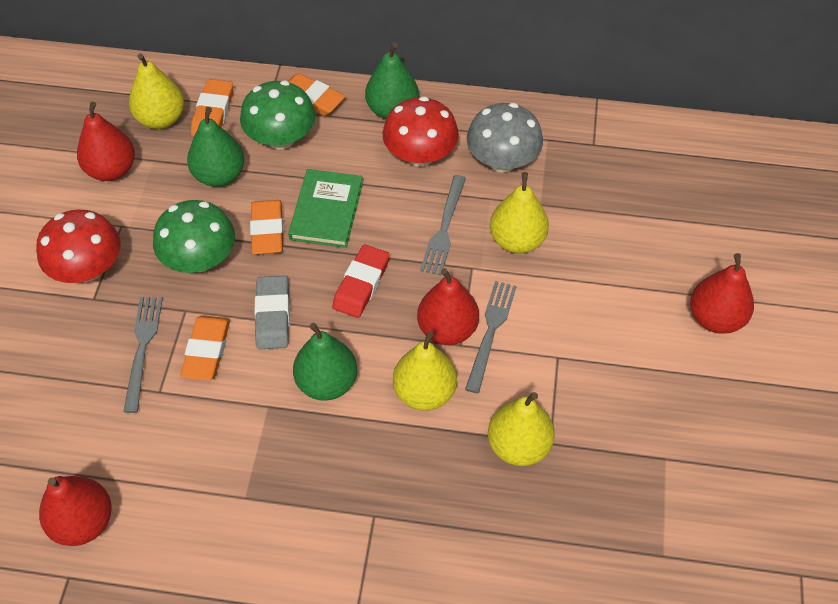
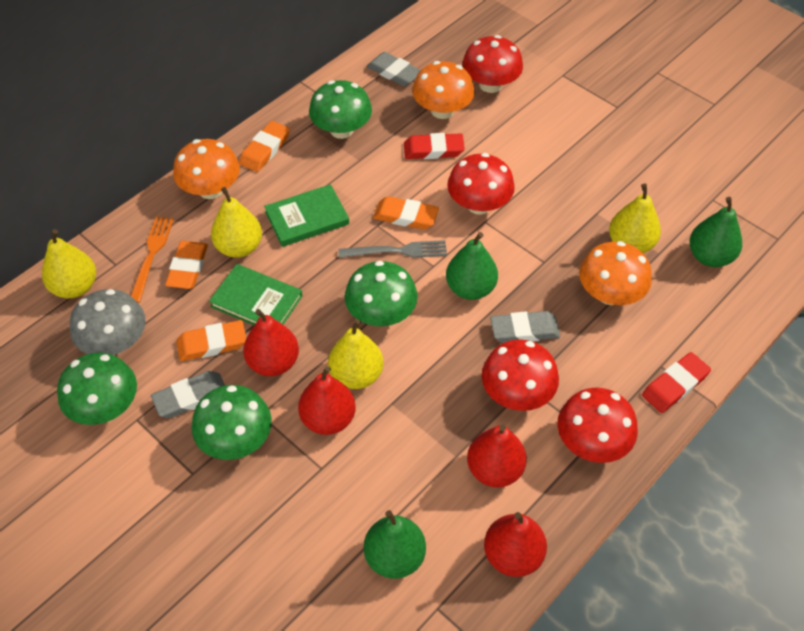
green book: [288,169,363,248] = 1 -> [209,264,302,325] [264,184,349,247] = 2
green mushroom: [153,200,235,273] [240,80,316,149] = 2 -> [57,353,137,425] [191,385,272,460] [309,80,372,139] [345,261,418,326] = 4
grey eraser: [254,276,290,349] = 1 -> [151,371,225,418] [367,52,421,86] [490,311,560,343] = 3
grey fork: [123,297,163,413] [420,175,466,275] [465,281,516,393] = 3 -> [339,240,447,258] = 1
orange fork: none = 0 -> [131,217,174,303] = 1
orange mushroom: none = 0 -> [173,139,240,199] [412,61,475,119] [579,241,652,305] = 3
red eraser: [332,244,390,318] = 1 -> [404,133,465,159] [642,352,711,413] = 2
red mushroom: [36,209,121,283] [382,96,459,167] = 2 -> [447,153,515,215] [462,35,523,93] [482,339,559,411] [557,387,638,463] = 4

